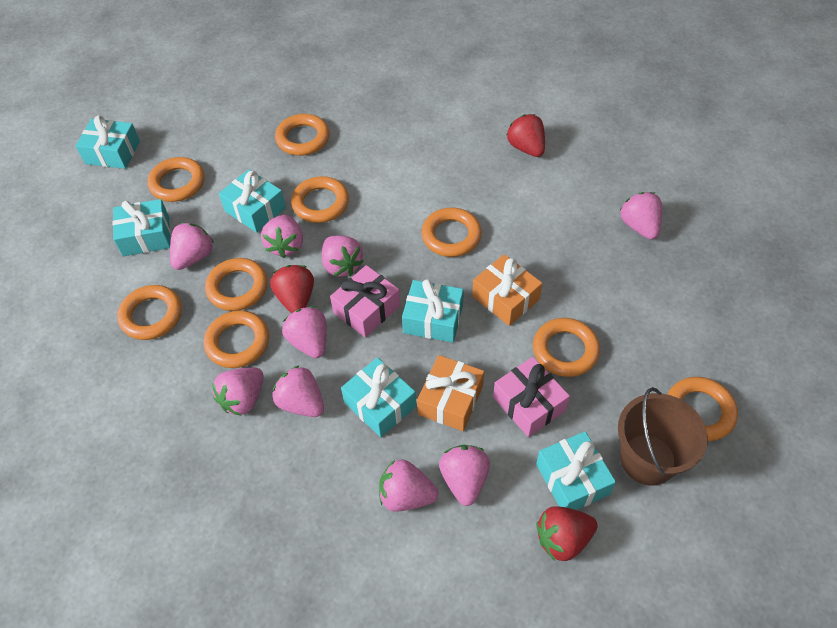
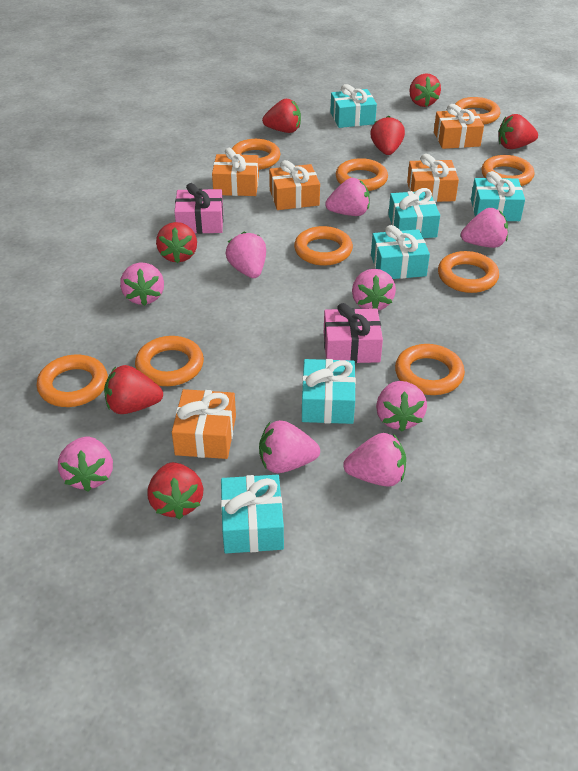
brown bucket: [618,387,708,486] = 1 -> none = 0
orange gift: [417,355,484,431] [472,254,542,326] = 2 -> [172,389,236,459] [212,148,259,196] [269,160,320,210] [407,154,459,202] [434,104,484,149] = 5
red strawberry: [270,265,314,313] [507,114,545,157] [536,506,598,561] = 3 -> [104,365,163,414] [147,462,203,519] [156,222,197,263] [262,99,301,133] [370,116,405,155] [409,73,441,107] [498,114,538,149] = 7

